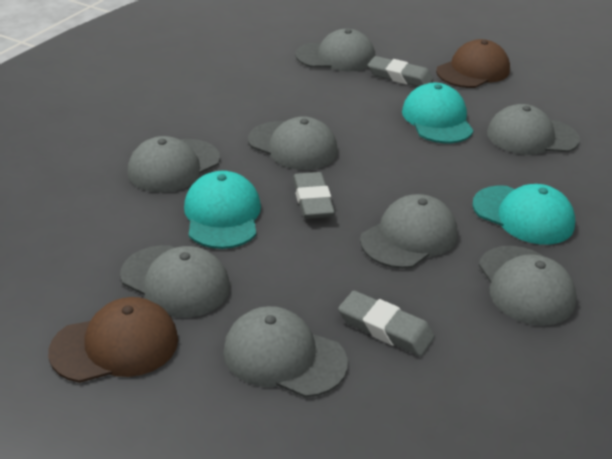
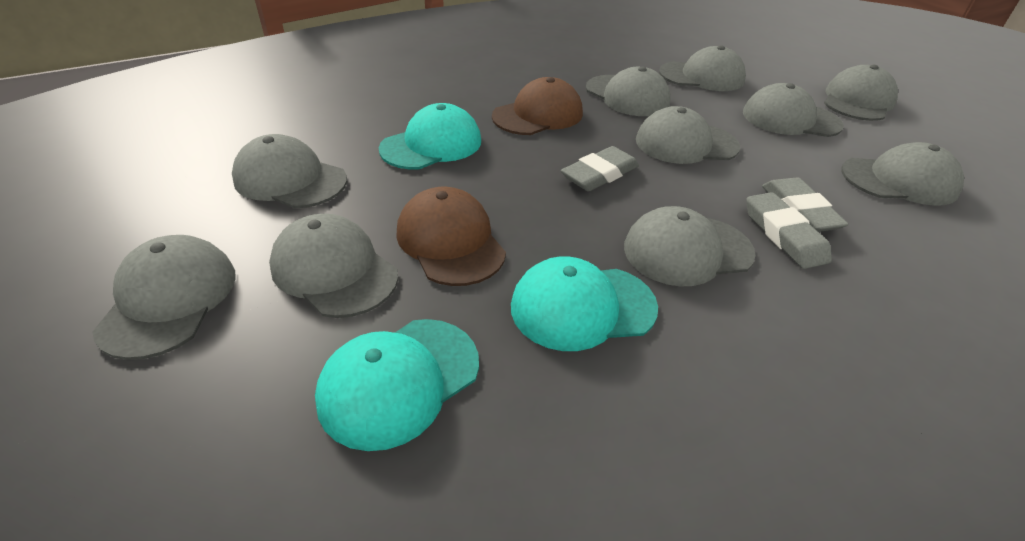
grey cap: [120,245,230,318] [128,136,220,193] [223,306,348,398] [248,117,338,170] [295,29,375,71] [360,194,457,269] [479,246,577,326] [487,104,580,155] = 8 -> [92,235,236,360] [232,134,347,208] [269,214,398,318] [586,66,671,116] [624,206,756,287] [636,106,740,164] [659,45,746,91] [743,83,844,137] [824,65,898,121] [841,142,964,206] = 10

